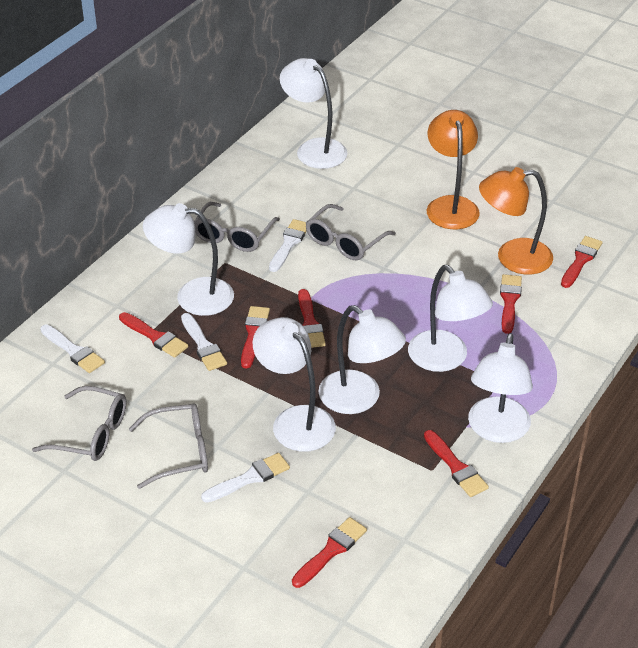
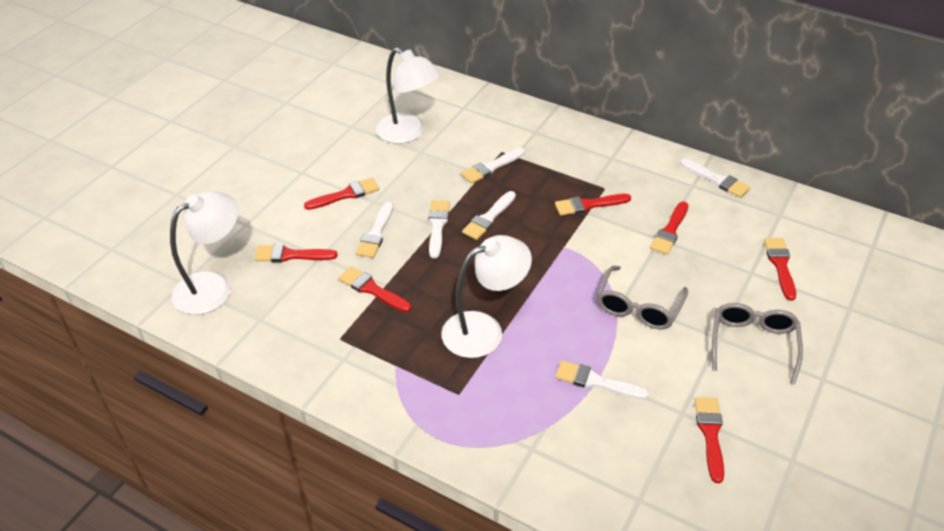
grey glasses: [32,386,126,461] [129,403,208,489] [194,202,280,252] [306,204,396,260] = 4 -> [597,266,688,329] [712,303,803,385] = 2
orange lamp: [427,110,480,229] [479,167,553,275] = 2 -> none = 0
white brush: [40,324,105,373] [181,313,227,371] [201,453,290,503] [269,219,306,272] = 4 -> [356,202,393,258] [429,201,450,258] [461,148,525,184] [462,191,516,240] [555,360,649,400] [680,159,751,198] = 6
white lamp: [143,203,234,316] [253,317,336,452] [280,58,348,169] [319,305,406,414] [408,265,493,372] [468,333,533,443] = 6 -> [170,191,238,315] [376,47,440,144] [441,235,532,358] = 3

